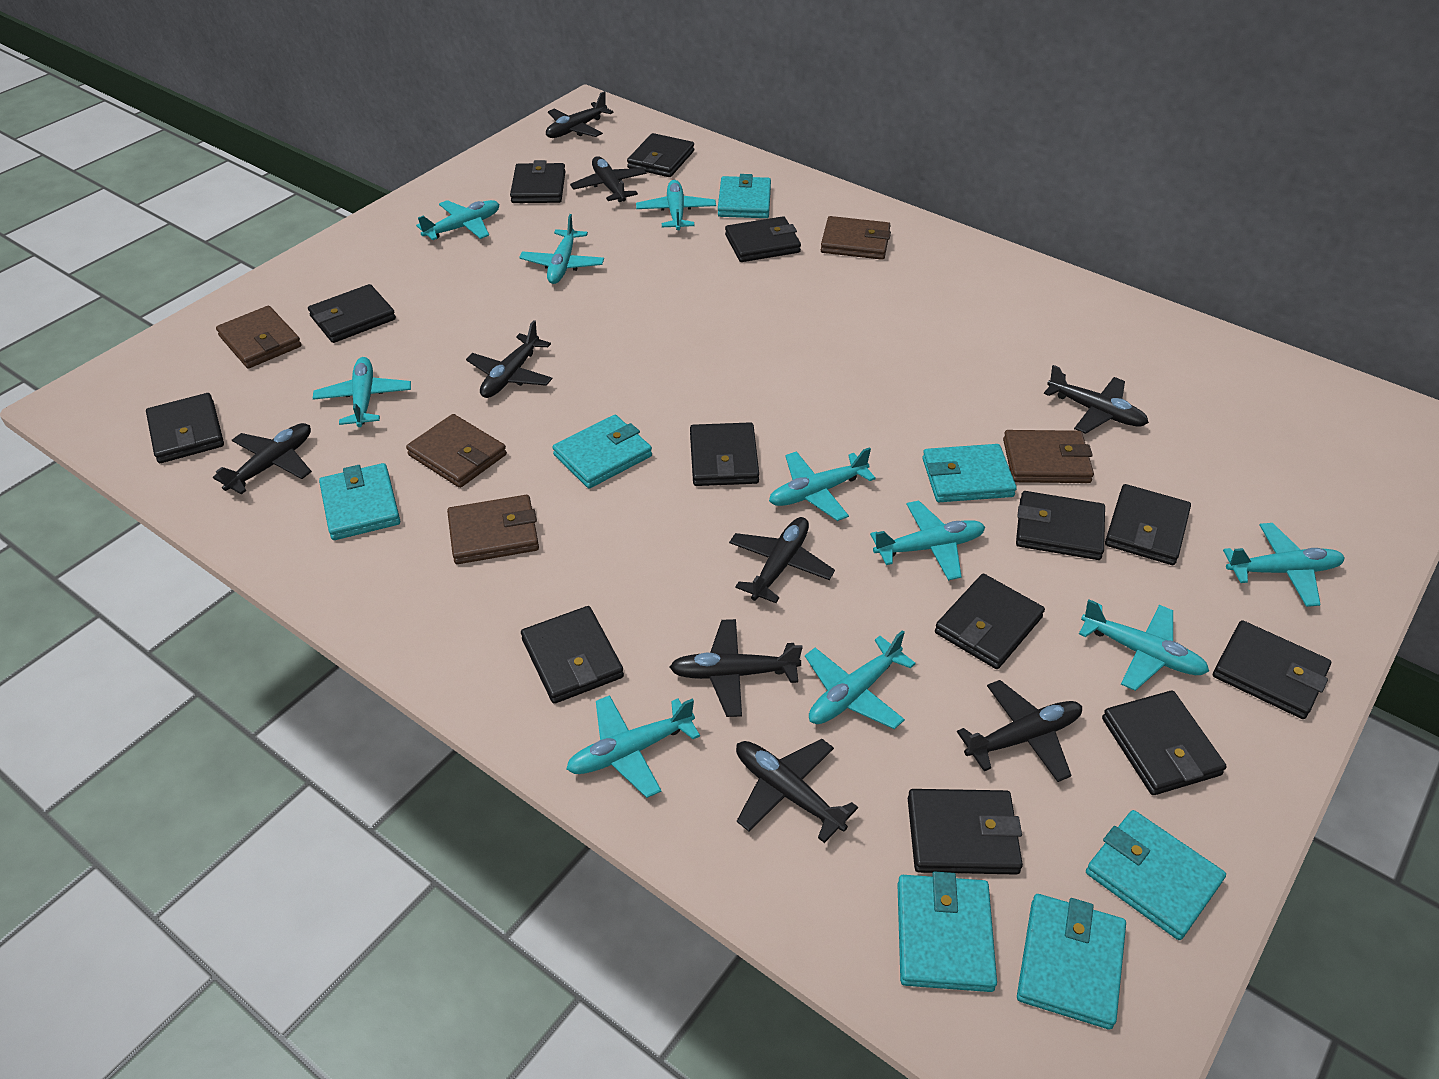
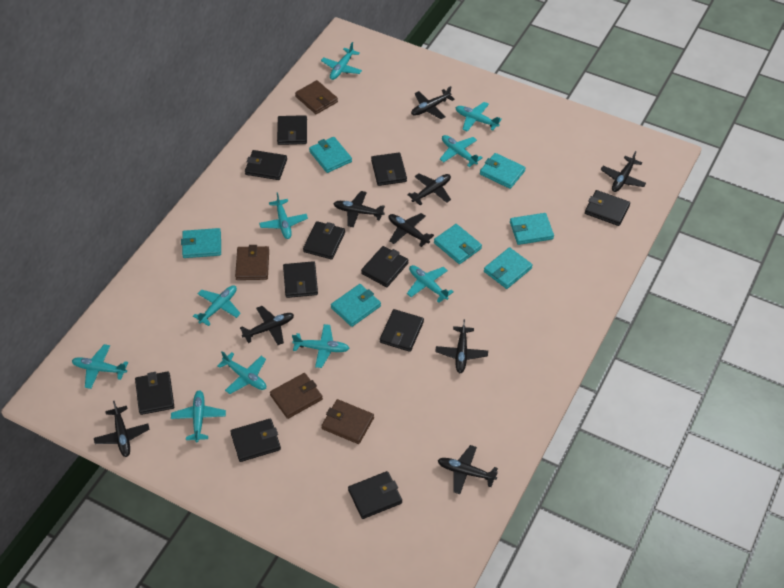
black wallet: [146,393,224,463] [308,284,396,343] [510,160,566,203] [521,606,624,704] [627,133,694,177] [690,422,759,486] [725,216,801,262] [908,789,1023,875] [935,574,1045,669] [1016,491,1105,560] [1102,691,1227,795] [1105,484,1191,565] [1213,620,1331,719] = 13 -> [135,371,174,415] [230,418,281,462] [245,150,287,180] [277,115,307,145] [283,261,318,298] [303,221,345,259] [348,471,402,519] [361,246,409,287] [371,152,407,186] [380,309,424,352] [585,190,630,226] = 11
brown wallet: [216,306,301,368] [406,414,507,488] [447,495,539,564] [821,216,891,260] [1003,430,1094,483] = 5 -> [235,245,269,280] [270,373,323,419] [295,80,338,114] [321,399,374,444] = 4

